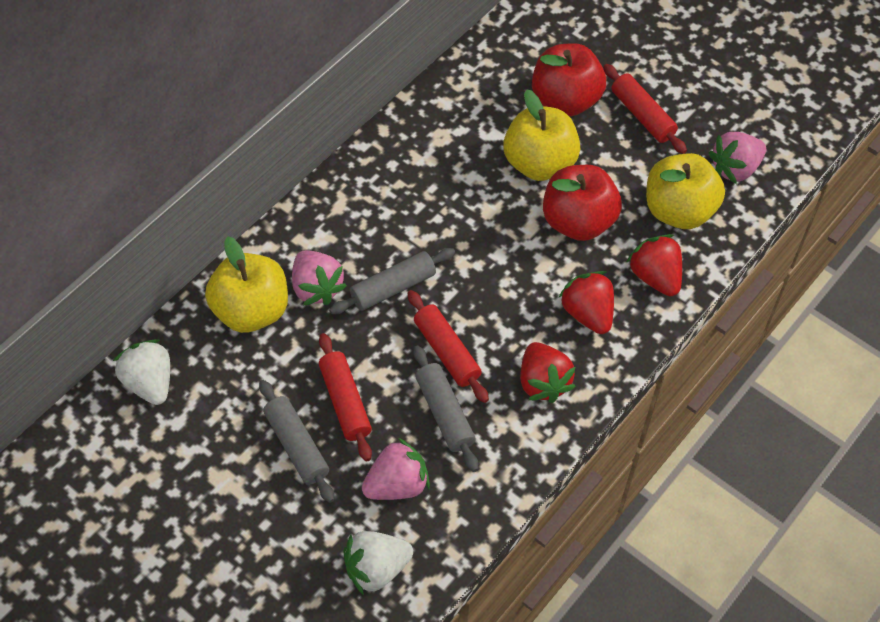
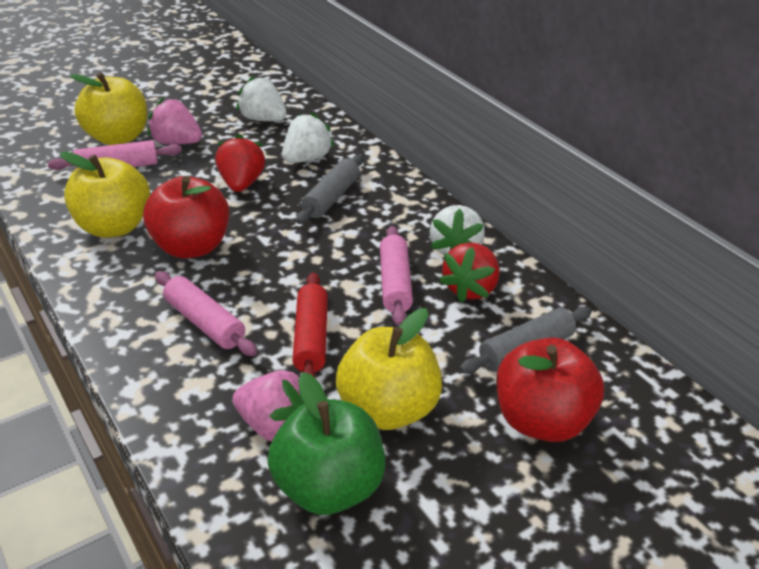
green apple: none = 0 -> [267,372,386,515] = 1
grey rolling pin: [259,380,334,503] [329,248,455,314] [413,345,478,472] = 3 -> [296,155,363,224] [459,307,592,374] = 2
pink rolling pin: none = 0 -> [48,140,182,170] [155,271,257,356] [380,226,413,326] = 3
pink strawberry: [292,251,347,305] [362,438,430,500] [708,132,766,184] = 3 -> [147,98,202,145] [232,370,304,441] = 2
red rolling pin: [319,333,372,461] [408,290,489,403] [603,64,687,154] = 3 -> [292,272,328,379] = 1
red strawberry: [520,342,576,403] [558,271,614,334] [627,234,682,296] = 3 -> [215,134,265,192] [439,242,500,302] = 2
white strawberry: [113,339,170,405] [343,531,413,595] = 2 -> [236,75,287,121] [282,112,334,163] [430,205,485,255] = 3

